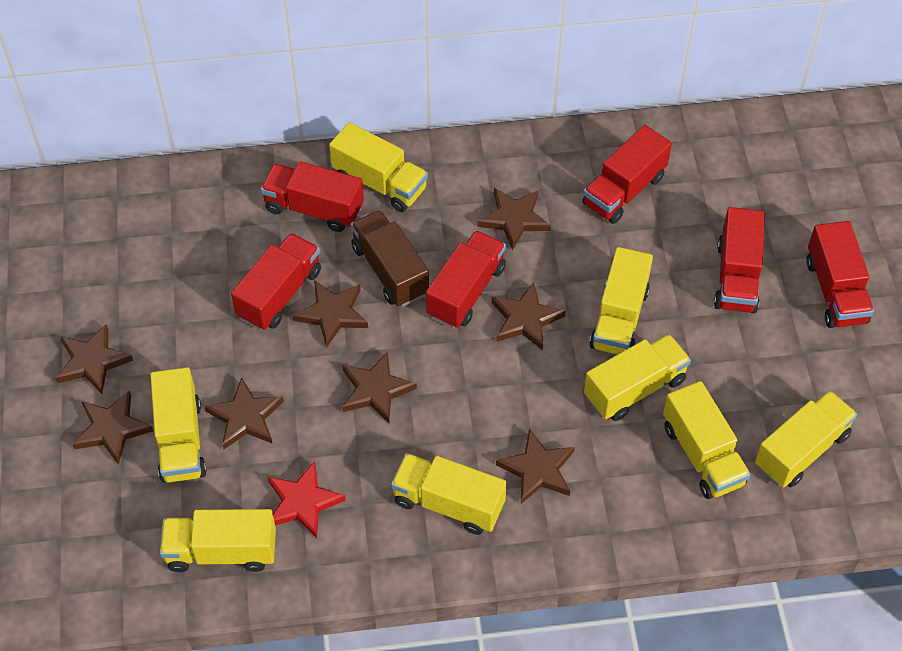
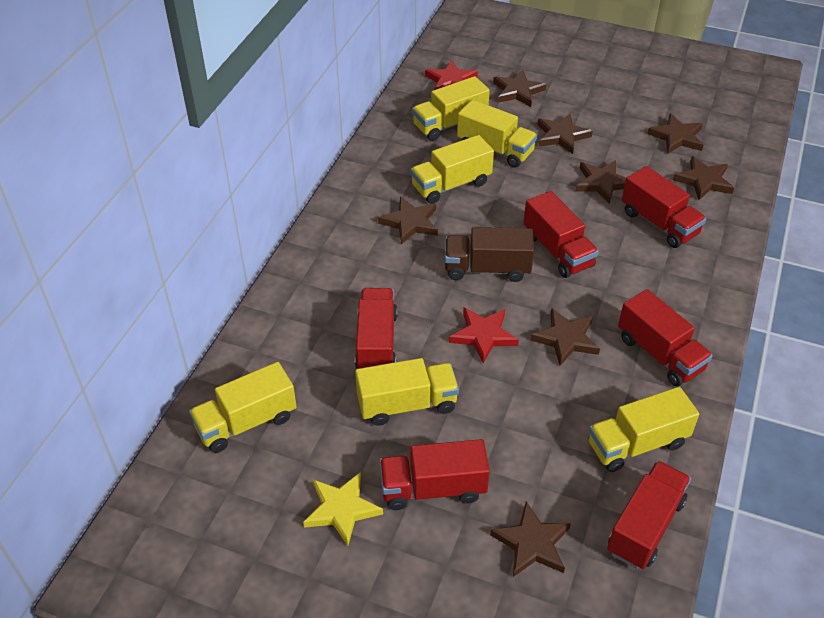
red star: [268,461,346,539] = 1 -> [425,60,478,90] [449,307,519,363] = 2
yellow star: none = 0 -> [303,472,383,546] = 1
yellow truck: [150,367,207,483] [160,509,276,572] [329,122,428,212] [391,453,507,535] [584,334,691,421] [589,247,653,355] [663,381,751,499] [755,390,857,488] = 8 -> [189,362,297,453] [355,358,459,426] [411,135,494,204] [412,76,490,141] [457,100,537,168] [589,387,699,472] = 6

